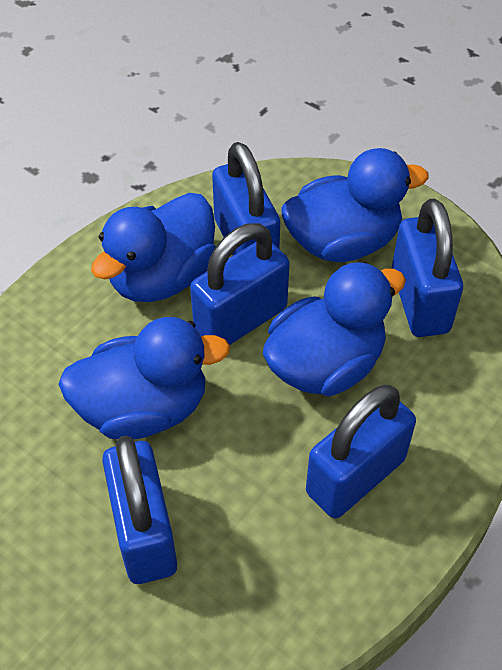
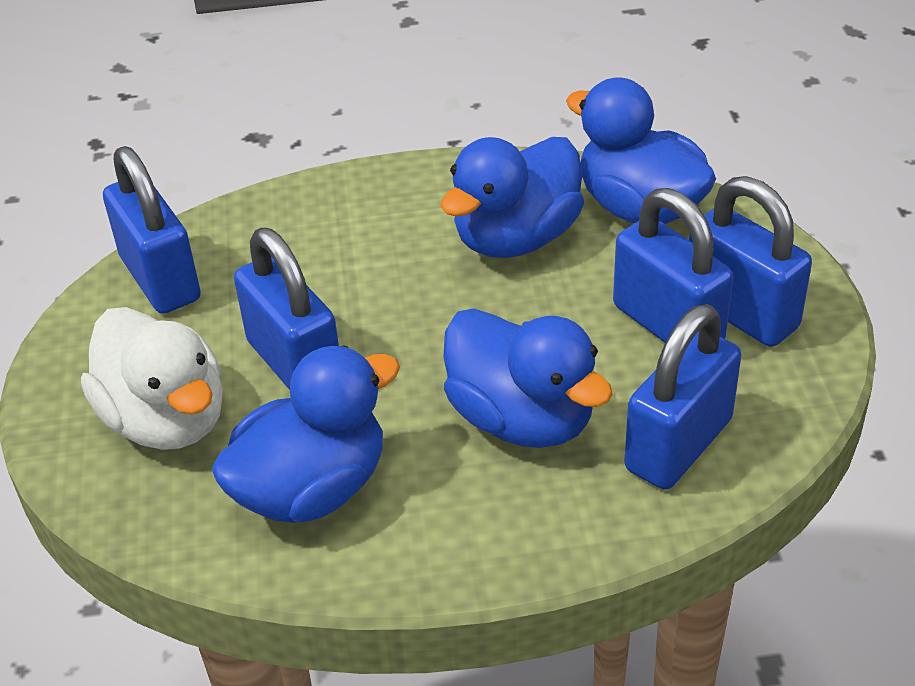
white duck: none = 0 -> [81,307,223,450] = 1

